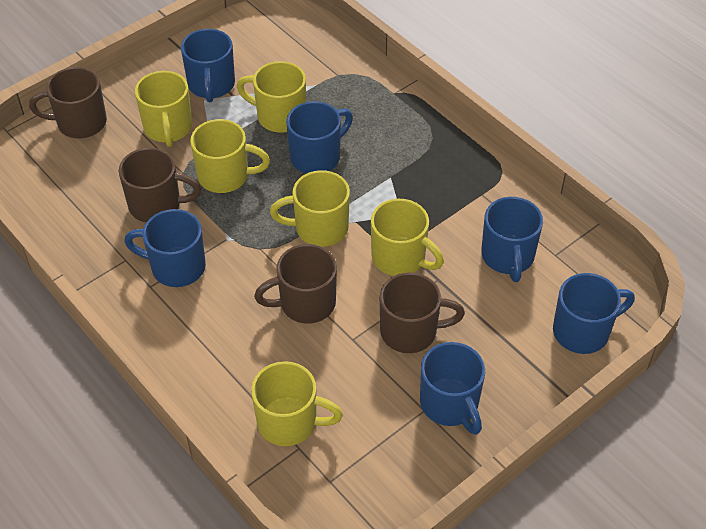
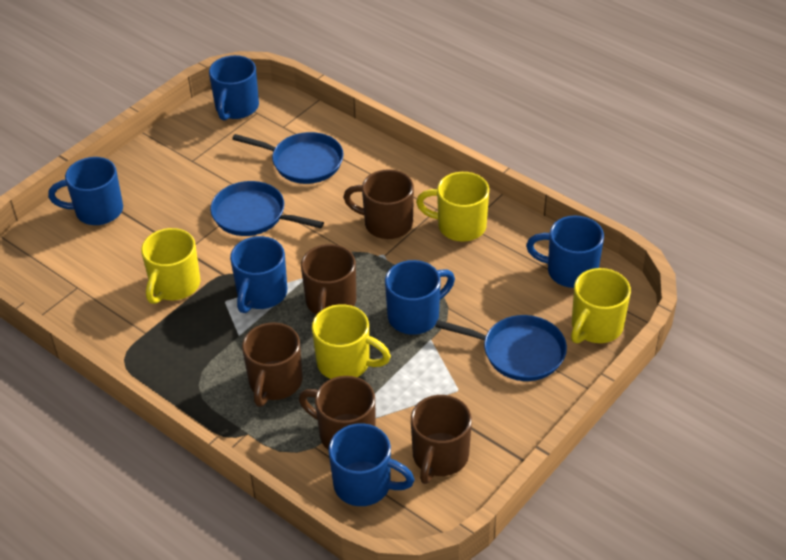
blue pan: none = 0 -> [210,181,324,236] [232,132,344,184] [435,315,567,381] = 3
brown mug: [29,67,107,138] [119,148,201,222] [254,244,337,324] [380,272,465,353] = 4 -> [242,322,302,407] [299,376,375,450] [301,244,356,315] [343,169,414,239] [411,395,472,484] = 5
yellow mug: [135,71,192,147] [190,119,270,193] [237,61,306,133] [251,361,343,446] [270,170,350,247] [371,199,444,276] = 6 -> [141,228,201,304] [312,304,391,379] [416,172,489,242] [571,268,631,344] = 4

